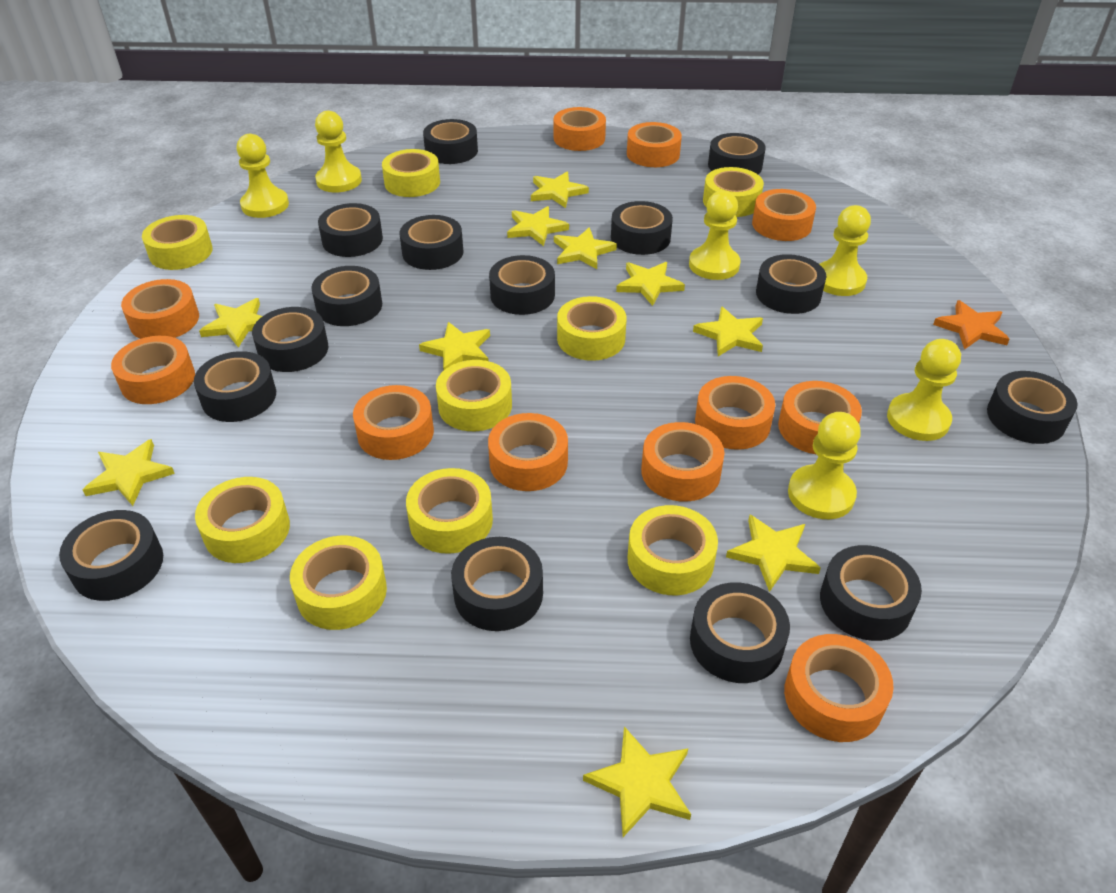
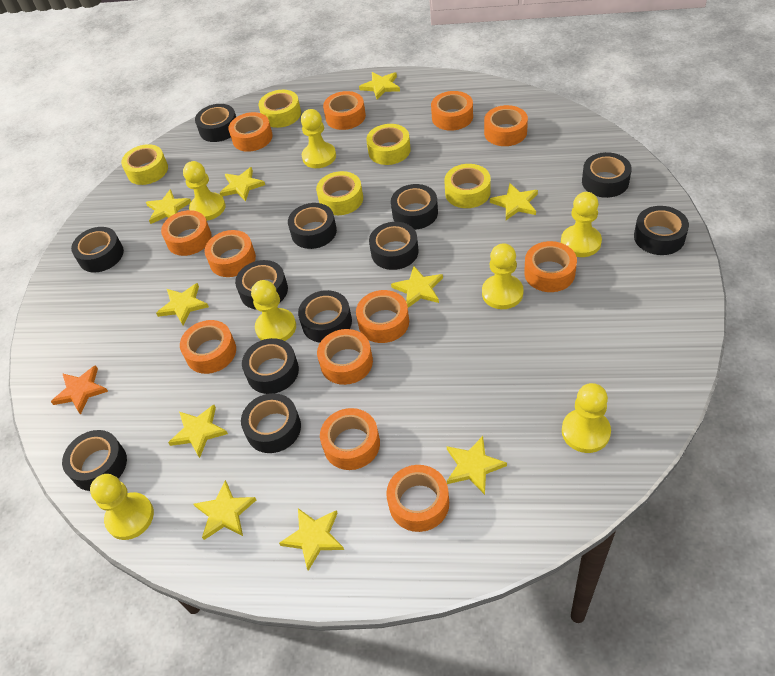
black tape: [59,510,163,601] [194,351,276,422] [252,307,328,372] [311,266,382,326] [318,203,383,257] [400,215,463,270] [423,119,478,164] [451,537,543,631] [489,255,555,315] [611,201,673,255] [690,582,790,683] [708,133,766,174] [756,254,826,314] [820,545,922,641] [987,371,1078,444] = 15 -> [62,430,127,491] [71,227,124,272] [195,104,236,142] [235,260,288,310] [241,393,301,453] [242,338,299,394] [288,203,337,249] [298,290,352,343] [369,222,419,270] [391,184,438,230] [582,152,632,198] [634,206,689,255] = 12
orange tape: [111,336,195,404] [121,279,199,339] [353,385,434,460] [488,413,568,491] [554,107,606,151] [627,122,682,167] [641,422,725,502] [695,376,775,450] [752,189,816,241] [778,381,862,455] [784,634,894,742] = 11 -> [161,210,212,256] [180,320,236,374] [204,230,256,277] [228,112,273,152] [317,329,373,385] [320,408,380,470] [323,91,366,130] [356,290,409,343] [386,465,449,532] [431,91,473,131] [484,105,528,146] [524,241,577,292] = 12
yellow pawn: [237,134,289,218] [315,111,362,192] [689,190,741,280] [788,412,861,519] [819,205,871,296] [887,339,961,441] = 6 -> [90,474,154,540] [183,161,225,221] [251,280,296,341] [301,109,336,168] [482,243,524,309] [561,192,602,257] [562,383,611,453] = 7
yellow tape: [142,215,213,270] [195,477,290,563] [290,536,387,630] [382,149,440,197] [406,468,493,554] [436,360,512,431] [557,296,627,361] [628,505,718,595] [703,167,764,217] = 9 -> [121,144,168,185] [259,90,301,128] [316,171,363,215] [366,124,411,165] [444,164,491,208] = 5

